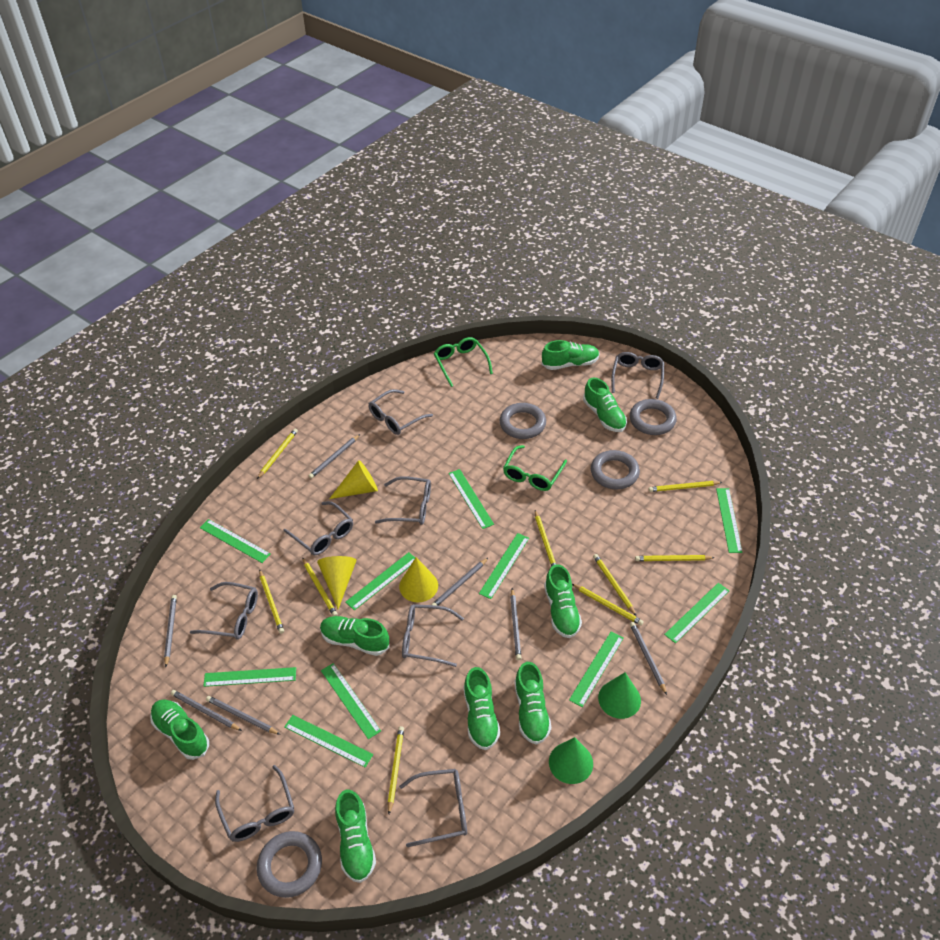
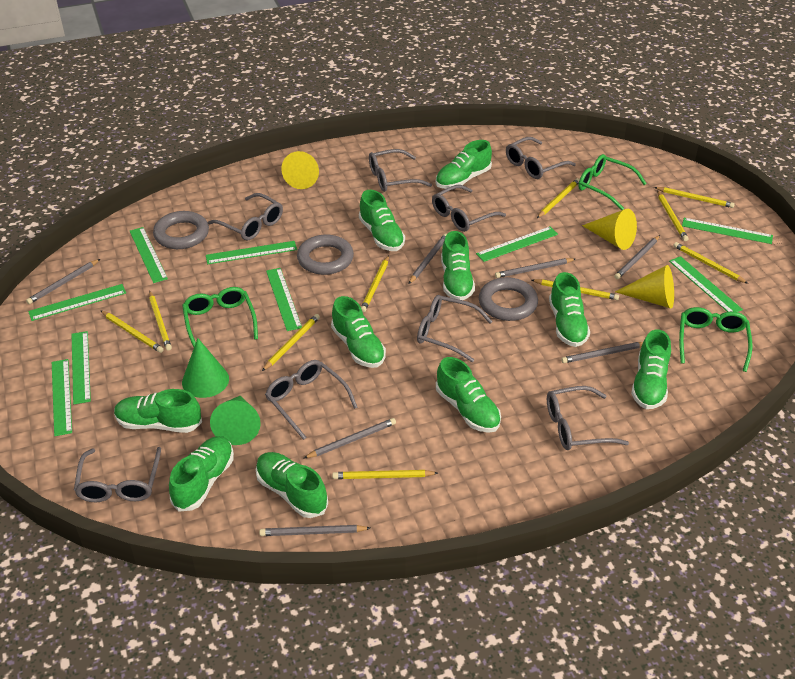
green glasses: [434,337,493,387] [503,445,567,491] = 2 -> [182,287,258,347] [578,154,647,210] [679,307,753,372] = 3
green ruler: [200,519,271,563] [203,667,296,687] [284,715,373,768] [321,663,381,739] [345,552,415,611] [449,469,494,529] [479,533,529,599] [569,632,624,707] [664,583,729,643] [716,488,742,553] = 10 -> [28,284,126,321] [52,359,72,436] [71,331,91,404] [130,227,168,283] [206,241,297,264] [266,268,302,331] [476,226,558,262] [669,256,743,312] [682,218,773,244] = 9
green shoe: [150,699,209,760] [320,616,390,656] [335,790,376,883] [464,667,500,750] [514,662,551,745] [542,340,599,370] [544,564,582,638] [583,377,627,432] = 8 -> [114,389,202,433] [169,436,234,512] [256,452,328,518] [331,296,386,368] [359,190,405,251] [436,140,492,189] [436,357,501,433] [441,231,475,300] [549,272,590,347] [631,330,671,409] = 10
grey ring: [257,831,322,898] [500,403,546,439] [591,450,640,489] [630,399,677,435] = 4 -> [153,211,209,249] [297,234,354,275] [479,277,538,321] = 3
yellow pencil: [257,429,298,479] [259,569,284,634] [302,557,338,616] [388,726,404,814] [535,510,556,567] [572,584,644,626] [593,554,636,616] [635,555,715,561] [648,481,722,492] = 9 -> [100,310,164,353] [149,291,172,351] [262,314,320,371] [332,470,438,479] [361,255,389,312] [532,279,619,300] [537,178,580,218] [654,187,735,208] [657,190,688,241] [673,242,749,284] = 10

